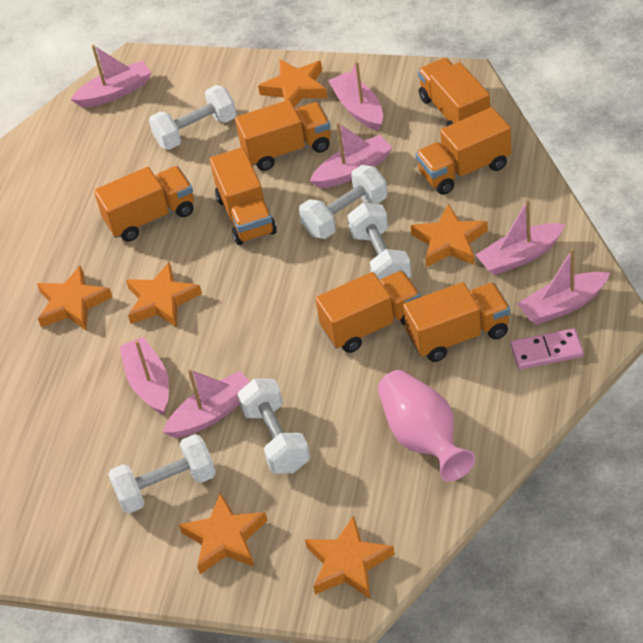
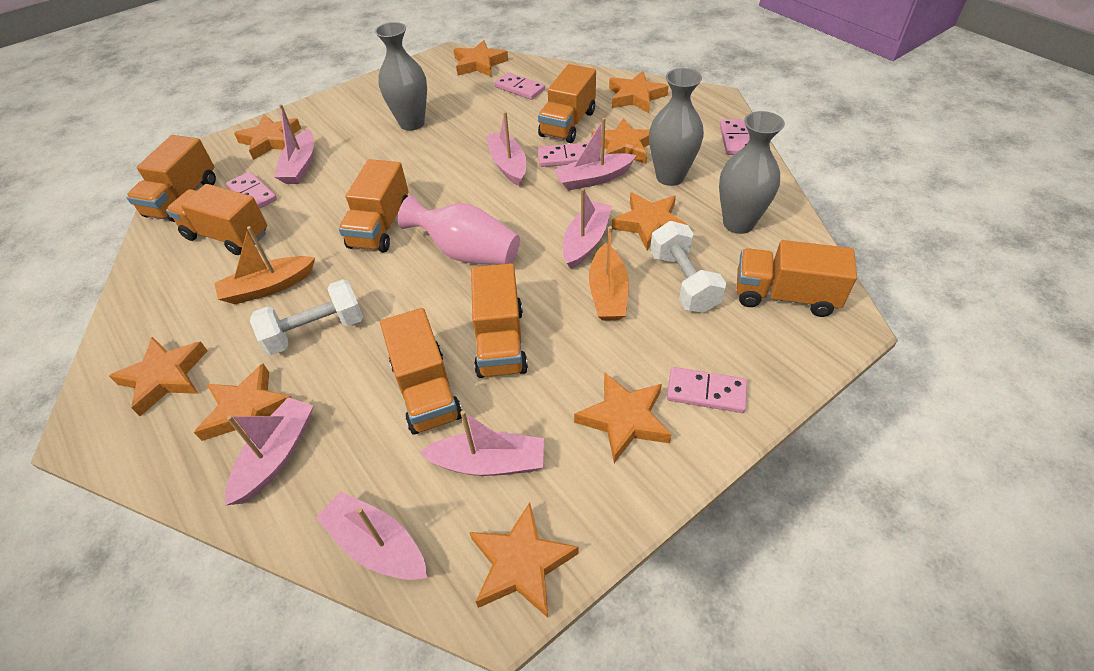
grey vase: none = 0 -> [375,22,427,131] [649,68,704,186] [719,111,785,234] = 3
orange boat: none = 0 -> [214,226,315,304] [589,226,629,321] = 2
orange star: [37,265,112,331] [126,262,202,328] [179,492,268,574] [258,59,327,107] [305,515,395,598] [410,204,488,267] = 6 -> [109,337,208,416] [194,364,292,441] [234,115,301,160] [454,40,508,77] [469,502,579,618] [574,373,672,463] [591,118,650,164] [609,71,669,113] [612,192,689,250] = 9
pink domino: [510,328,584,369] = 1 -> [226,172,277,209] [494,72,545,100] [538,142,588,167] [667,367,747,413] [720,119,750,155] = 5
white dumbbell: [108,434,216,514] [149,85,237,150] [238,379,310,474] [299,165,387,239] [348,203,412,280] = 5 -> [250,279,363,355] [650,221,727,313] = 2

